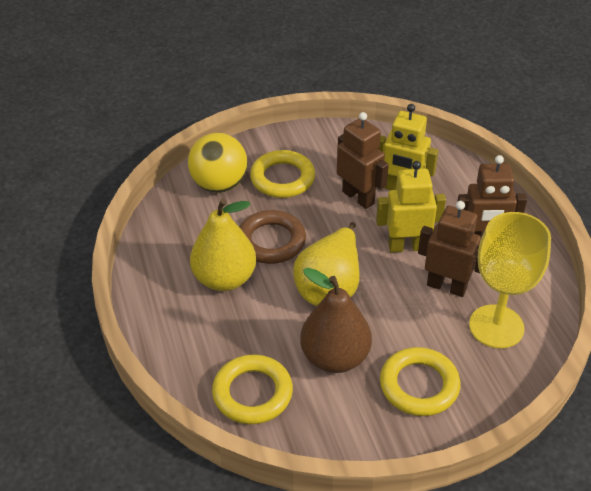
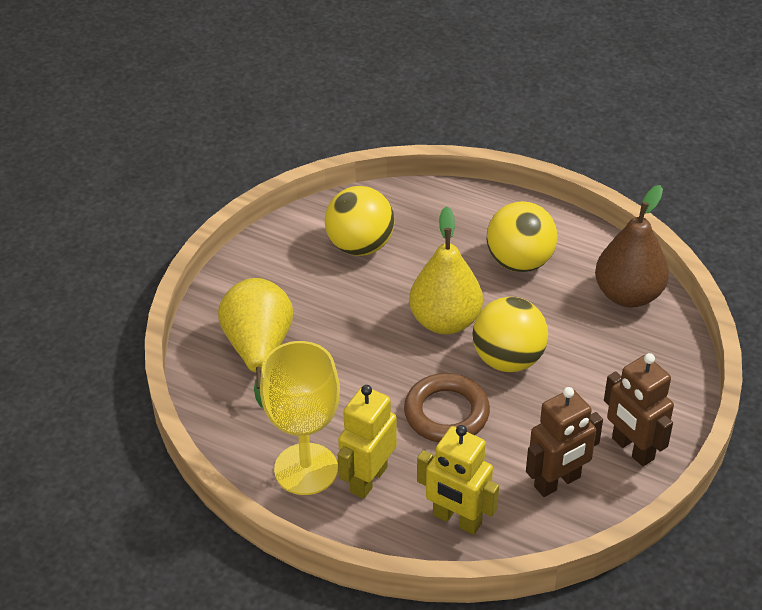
brown robot: [337,112,389,209] [418,201,481,297] [457,155,527,237] = 3 -> [526,387,603,497] [604,353,674,466] = 2
yellow ball: [188,133,248,193] = 1 -> [325,186,395,256] [473,297,548,372] [487,201,558,272] = 3
yellow ring: [212,355,293,424] [250,150,315,198] [380,347,460,416] = 3 -> none = 0

